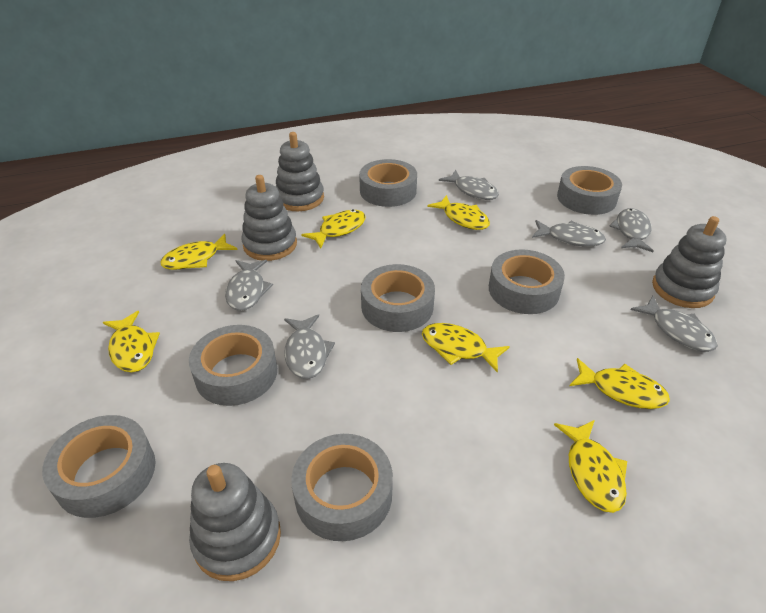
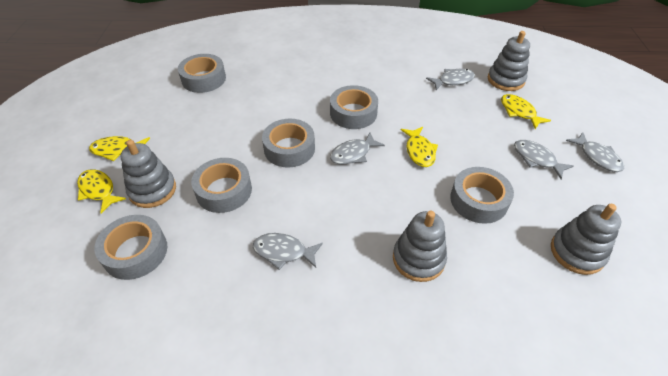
grey fish: [225,260,273,311] [284,314,335,379] [439,170,499,200] [532,220,606,246] [609,208,653,252] [630,295,718,352] = 6 -> [253,233,323,270] [330,133,385,165] [426,69,475,90] [514,140,574,179] [566,132,624,172] = 5
grey tape: [42,415,155,518] [189,325,277,406] [291,434,393,541] [359,159,417,207] [361,264,435,332] [489,249,565,314] [557,166,622,215] = 7 -> [94,215,167,280] [178,54,226,93] [191,158,252,213] [262,119,315,168] [330,85,378,129] [450,167,514,224] = 6
yellow fish: [103,311,160,372] [160,233,237,270] [301,209,366,248] [422,323,510,373] [427,195,490,230] [554,420,627,513] [570,358,670,409] = 7 -> [77,169,126,214] [89,136,150,161] [401,127,438,167] [501,94,551,129] = 4

